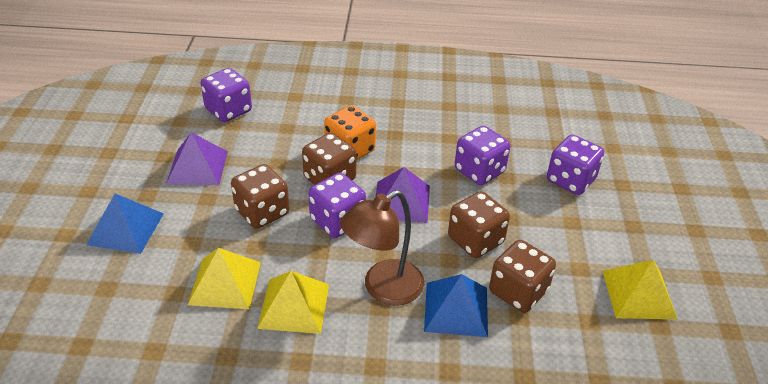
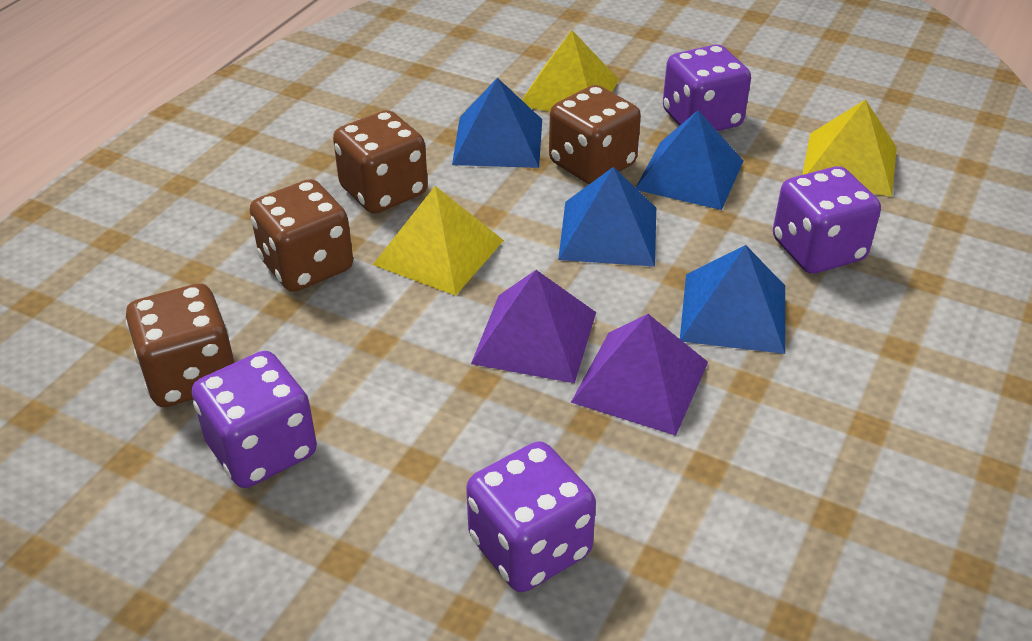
blue pyramid: [86,194,164,254] [424,274,488,337] = 2 -> [452,78,542,168] [558,167,656,267] [635,110,743,210] [680,245,785,354] = 4
brown lamp: [340,190,424,305] = 1 -> none = 0
orange dice: [324,106,376,160] = 1 -> none = 0

